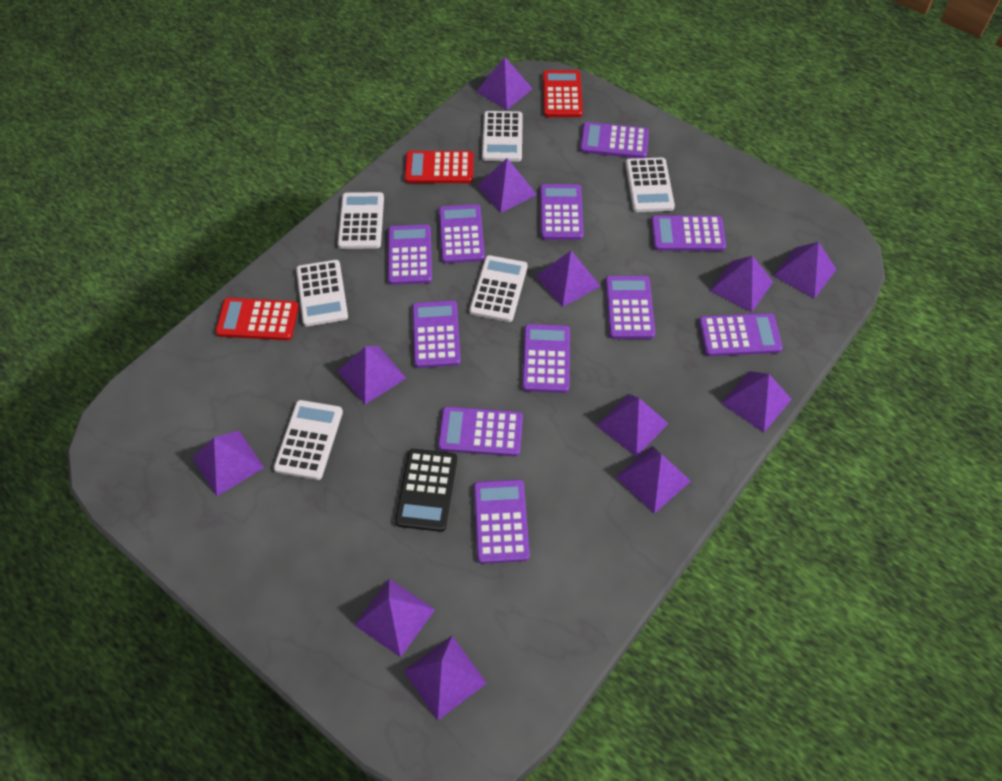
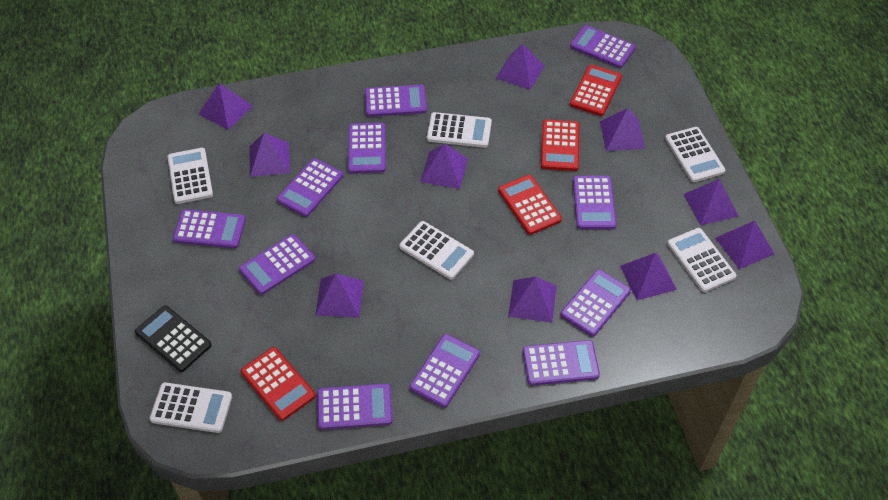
purple pyramid: [193,431,264,496] [338,346,406,404] [354,579,435,658] [404,636,487,721] [476,57,533,110] [477,158,537,213] [536,251,600,307] [596,394,669,457] [616,446,691,514] [710,256,773,313] [721,371,792,432] [773,242,837,299] = 12 -> [199,83,253,130] [249,133,290,177] [315,273,364,318] [420,144,468,189] [496,44,545,90] [508,277,557,323] [600,108,645,151] [620,253,677,300] [684,179,738,226] [715,220,774,269] = 10
red calculator: [215,298,299,340] [404,151,474,183] [543,70,583,117] = 3 -> [241,347,316,421] [498,175,562,235] [541,119,579,171] [570,65,622,116] = 4

